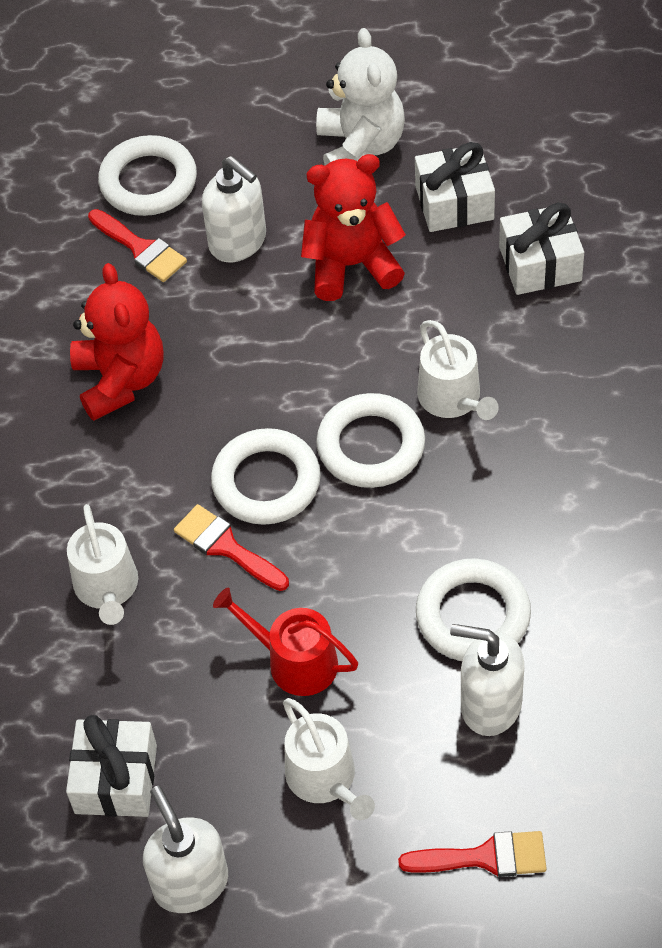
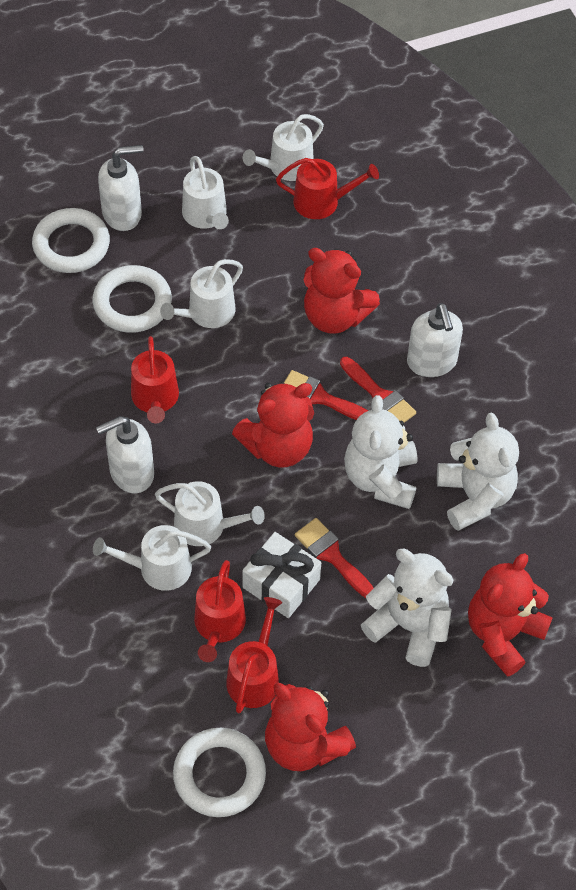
red teddy bear: [70,263,164,421] [301,154,406,301] = 2 -> [232,382,314,468] [265,683,356,771] [304,248,380,334] [468,553,553,677] = 4
red watering can: [213,588,358,696] = 1 -> [131,336,179,424] [194,560,246,662] [226,597,282,713] [276,158,379,219] = 4
white gift: [66,715,157,817] [415,142,495,232] [499,203,584,295] = 3 -> [242,532,321,618] = 1
white ring: [98,135,197,216] [211,428,321,525] [316,393,425,488] [416,558,531,661] = 4 -> [32,208,110,273] [93,265,172,333] [173,728,266,817] = 3
white teddy bear: [316,28,405,165] = 1 -> [344,395,417,509] [361,549,453,667] [437,413,519,531] = 3
white watering can: [67,504,138,625] [283,698,375,820] [417,320,499,420] = 3 -> [93,525,211,591] [155,481,265,546] [160,259,243,328] [182,156,229,229] [243,114,324,181] = 5

